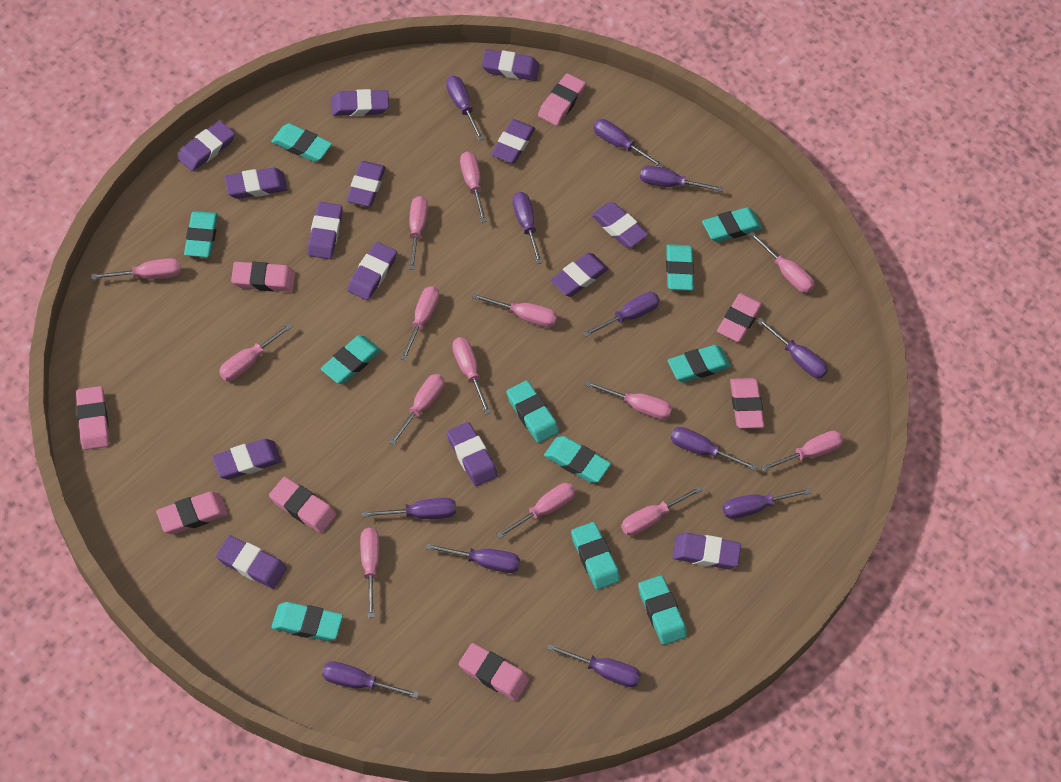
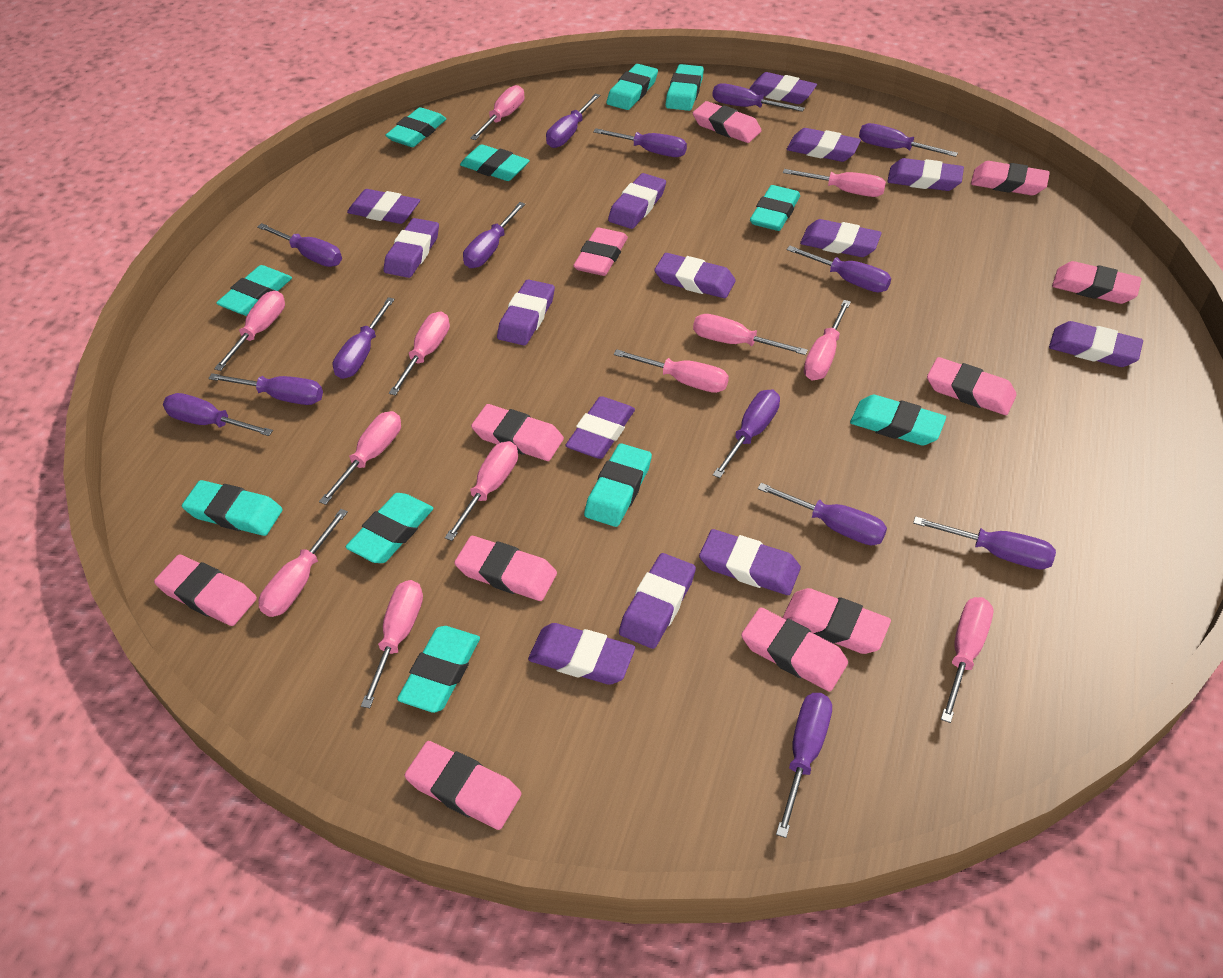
pink eraser: [76,386,109,450] [156,492,228,534] [231,261,295,292] [269,477,336,533] [459,643,529,701] [538,73,586,126] [717,293,763,342] [730,378,764,428] = 8 -> [154,555,257,626] [404,741,521,830] [454,536,557,601] [471,404,564,461] [573,227,628,276] [693,101,762,143] [741,607,848,692] [782,588,891,654] [927,357,1017,415] [971,161,1050,195] [1052,261,1142,304] = 11
pink screwdriver: [91,258,181,279] [219,323,293,381] [360,528,379,618] [389,374,444,446] [400,286,439,361] [409,196,428,270] [452,337,491,414] [460,152,487,222] [472,293,557,327] [496,483,576,538] [585,381,672,420] [621,486,702,536] [749,232,814,293] [761,431,844,471] = 14 -> [214,291,285,371] [258,509,348,617] [319,411,401,505] [361,580,423,708] [389,311,450,395] [445,441,518,541] [470,85,525,140] [614,349,729,393] [693,314,808,355] [783,169,886,197] [804,300,851,380] [941,597,993,723] = 12
purple screwdriver: [322,661,419,698] [362,498,456,519] [426,543,520,573] [446,75,484,141] [513,192,543,264] [547,644,641,687] [583,292,660,337] [593,119,664,168] [640,166,723,192] [671,427,758,471] [722,488,811,519] [757,318,828,378] = 12 -> [163,393,273,436] [208,373,323,405] [257,223,342,267] [333,297,395,379] [463,202,525,268] [546,93,600,148] [593,128,687,157] [712,83,805,112] [713,389,780,478] [757,483,887,545] [776,693,832,838] [786,246,891,292] [859,123,958,157] [913,516,1056,570] = 14

